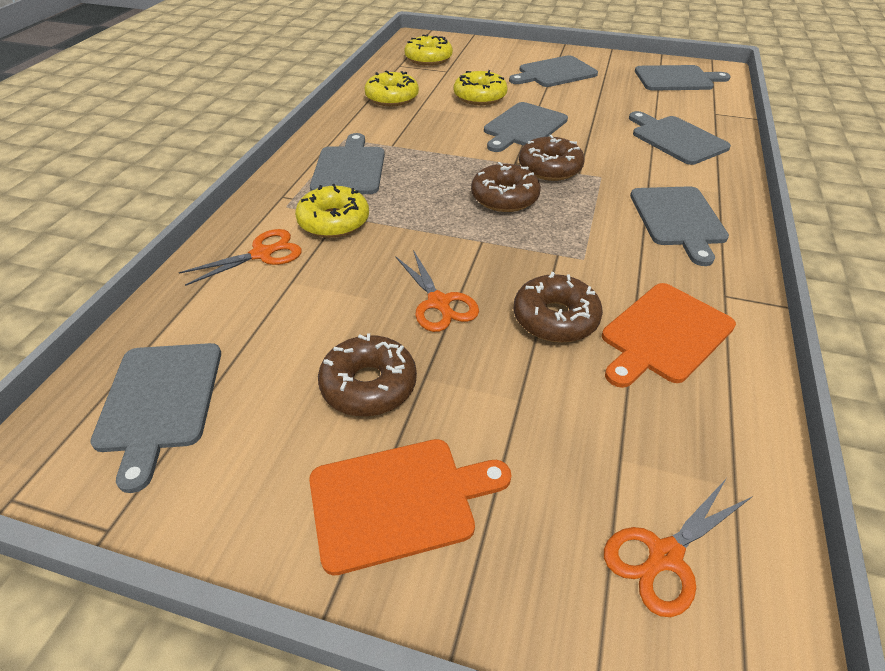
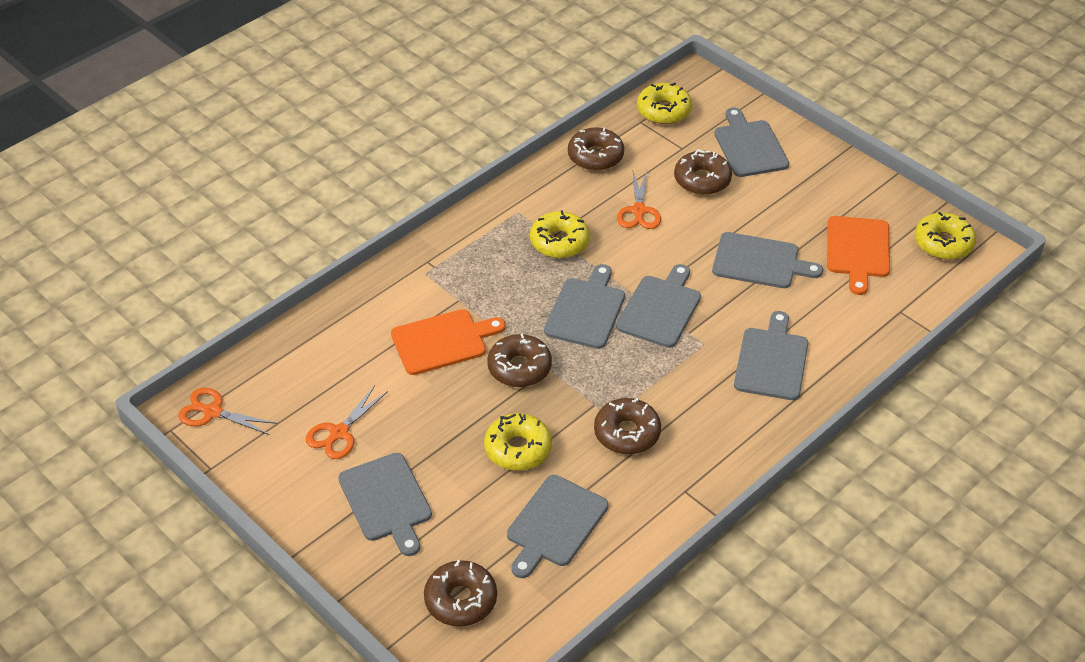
brown donut: [318,334,417,416] [471,162,541,212] [514,272,603,343] [519,135,585,181] = 4 -> [424,560,497,627] [487,334,552,387] [568,127,624,171] [594,398,661,454] [674,149,732,195] = 5

